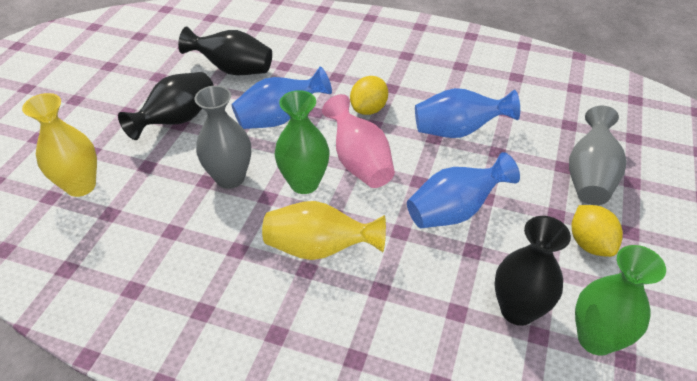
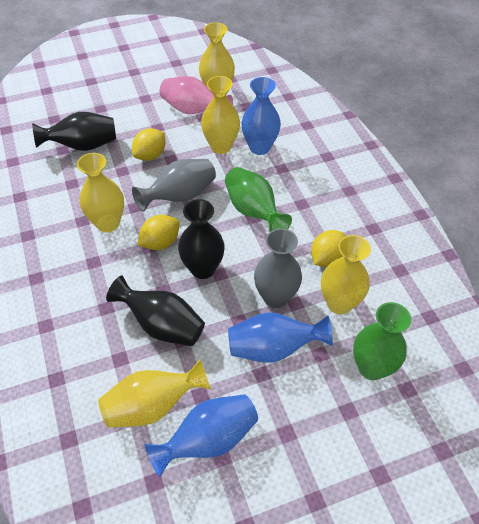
yellow lemon: [350,76,388,115] [572,205,623,257] = 2 -> [132,128,165,161] [138,215,180,250] [311,230,345,267] = 3
yellow vase: [22,93,97,197] [262,201,386,260] = 2 -> [77,153,124,232] [98,359,211,428] [199,22,235,86] [201,76,240,154] [321,235,371,314] = 5

